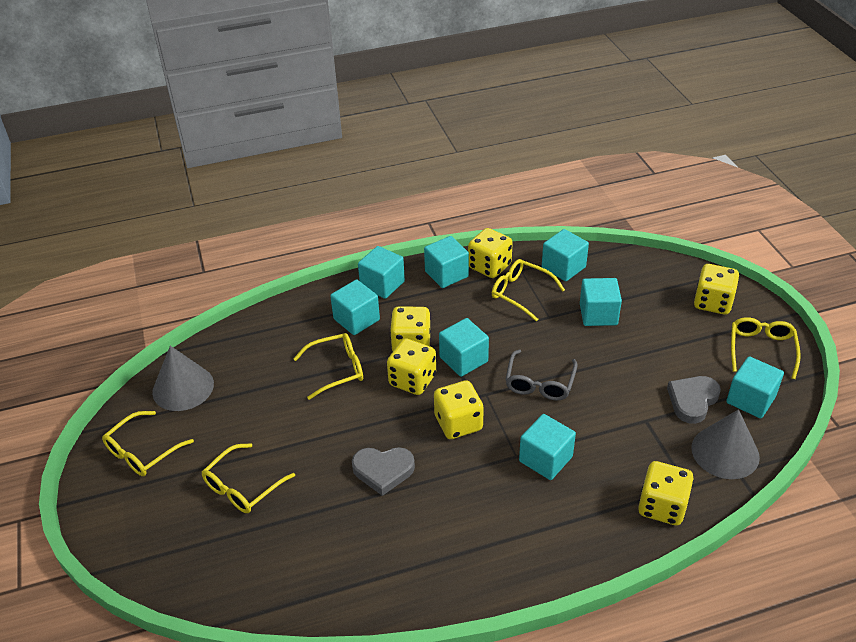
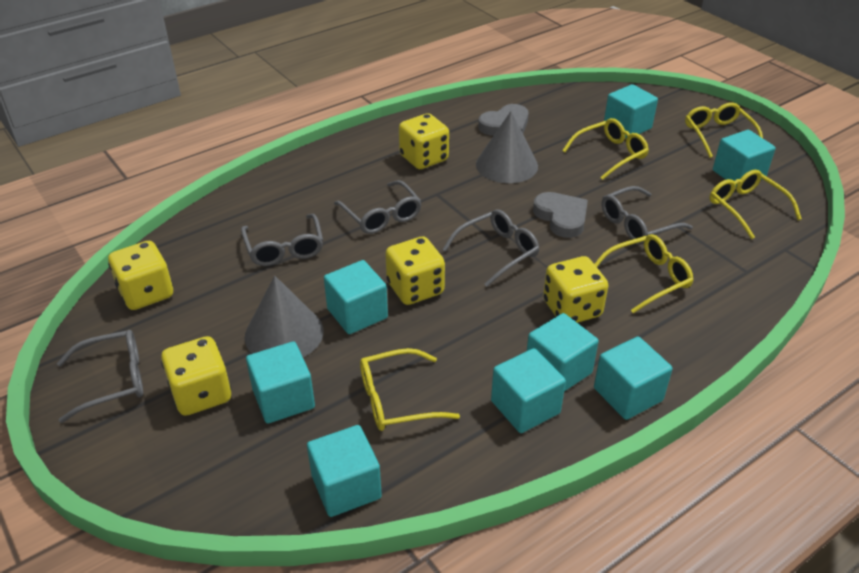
grey glasses: [505,350,578,401] = 1 -> [57,330,143,423] [241,214,323,266] [334,180,422,234] [442,209,539,287] [602,186,693,244] = 5
yellow dice: [387,338,436,395] [390,307,430,351] [434,380,484,439] [468,228,513,278] [638,461,694,525] [694,264,739,315] = 6 -> [108,241,173,310] [161,336,231,416] [385,237,445,305] [399,113,449,169] [543,256,608,323] = 5

